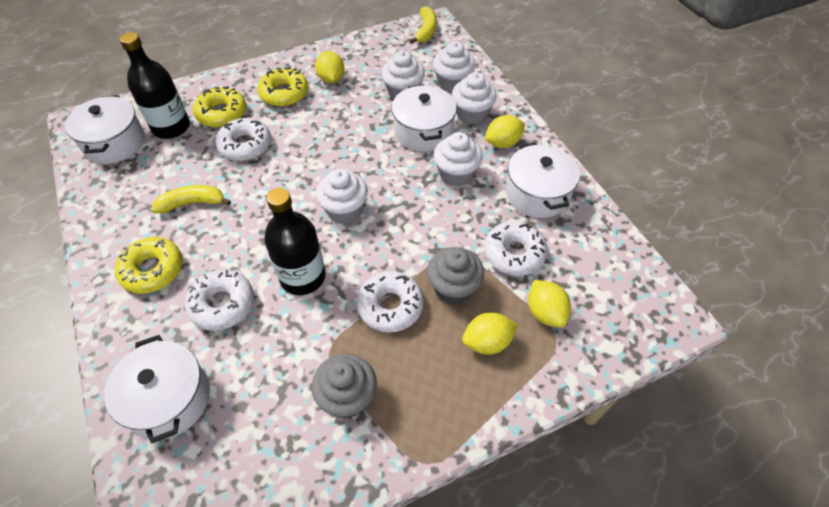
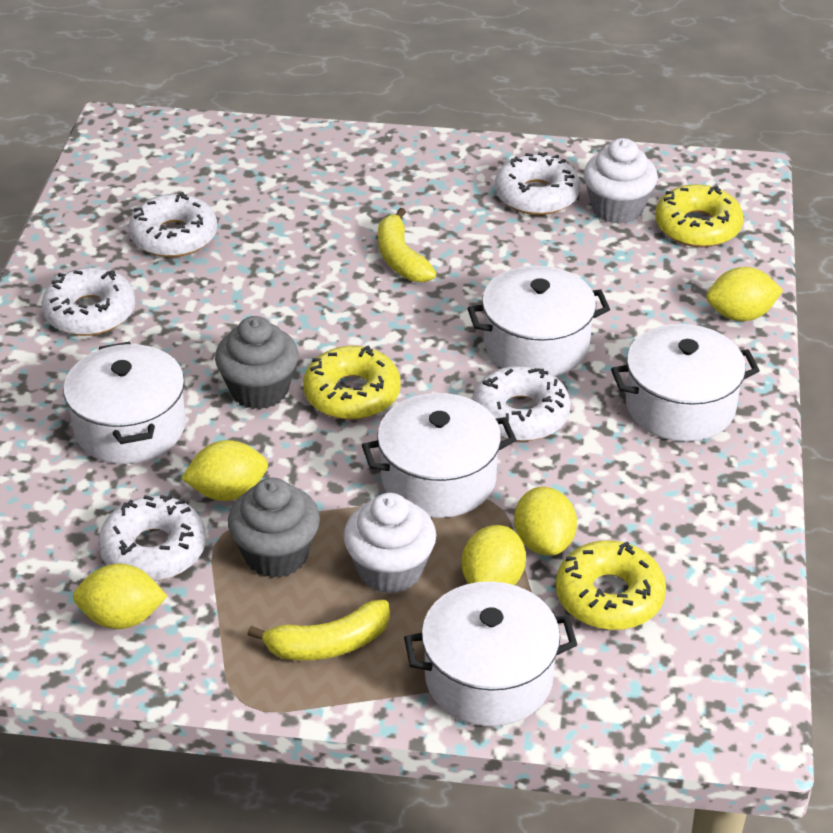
black bottle: [119,32,190,139] [264,188,326,295] = 2 -> none = 0
white cupcake: [316,169,368,224] [381,51,425,100] [433,42,476,93] [434,132,483,186] [452,72,497,125] = 5 -> [343,493,436,594] [584,138,658,224] = 2
white donut: [185,270,254,331] [215,118,271,161] [357,271,424,333] [484,221,548,276] = 4 -> [42,267,136,336] [98,495,206,581] [128,192,217,257] [472,366,571,441] [495,152,580,215] = 5
white pot: [65,95,145,164] [104,335,210,443] [391,84,457,151] [505,143,580,218] = 4 -> [63,342,186,464] [362,393,516,518] [404,581,577,726] [467,266,610,376] [611,324,760,442] = 5
yellow lemon: [315,51,344,83] [462,312,518,355] [485,115,525,148] [528,280,571,328] = 4 -> [73,564,167,629] [181,440,268,501] [462,525,526,585] [514,487,577,556] [706,267,783,321] = 5

